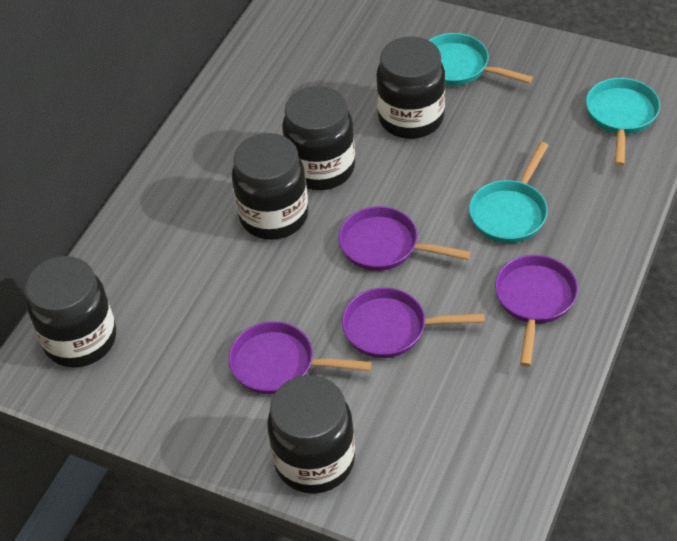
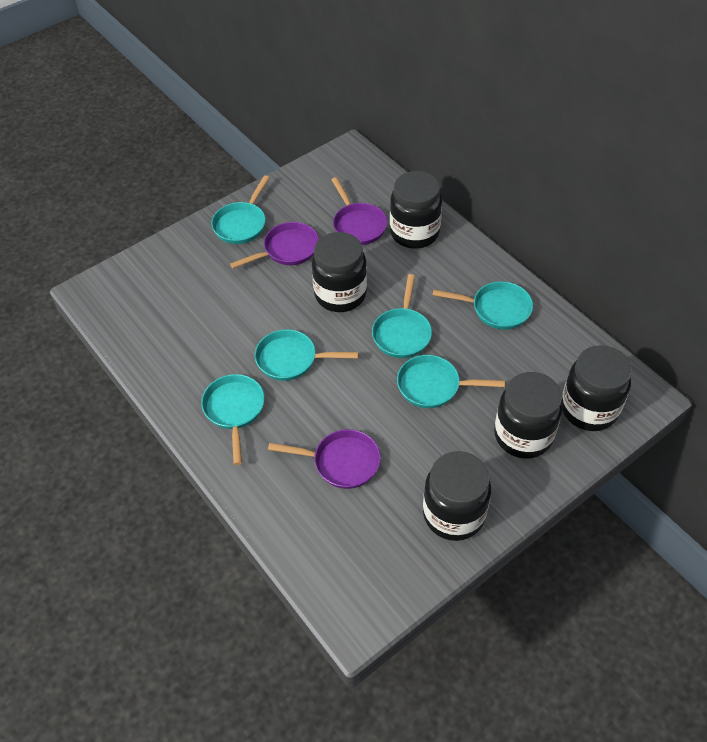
purple pan: [229,321,372,394] [338,206,471,271] [342,287,485,358] [495,255,578,367] = 4 -> [230,222,319,269] [268,429,381,489] [331,177,387,245] = 3
turquoise pan: [429,33,533,86] [469,142,549,243] [586,78,660,166] = 3 -> [201,374,265,465] [211,176,269,244] [255,329,359,381] [372,274,432,358] [397,355,505,408] [432,281,533,330] = 6

